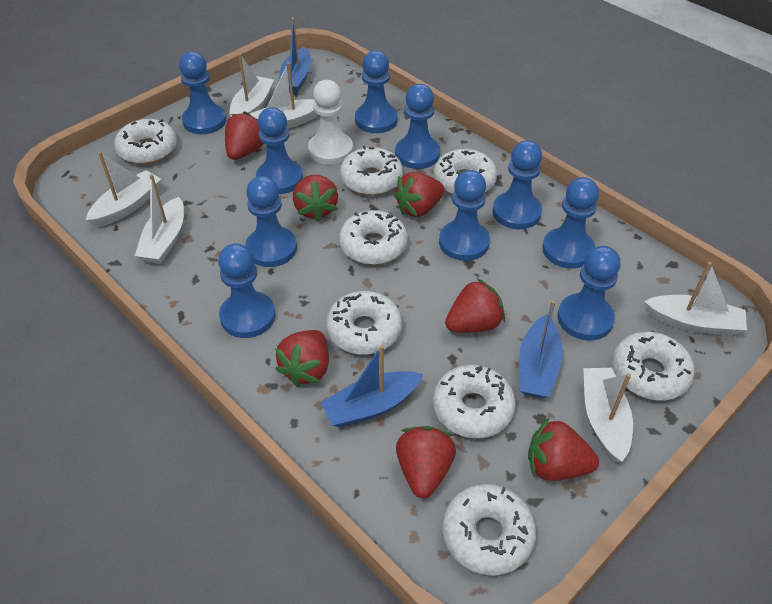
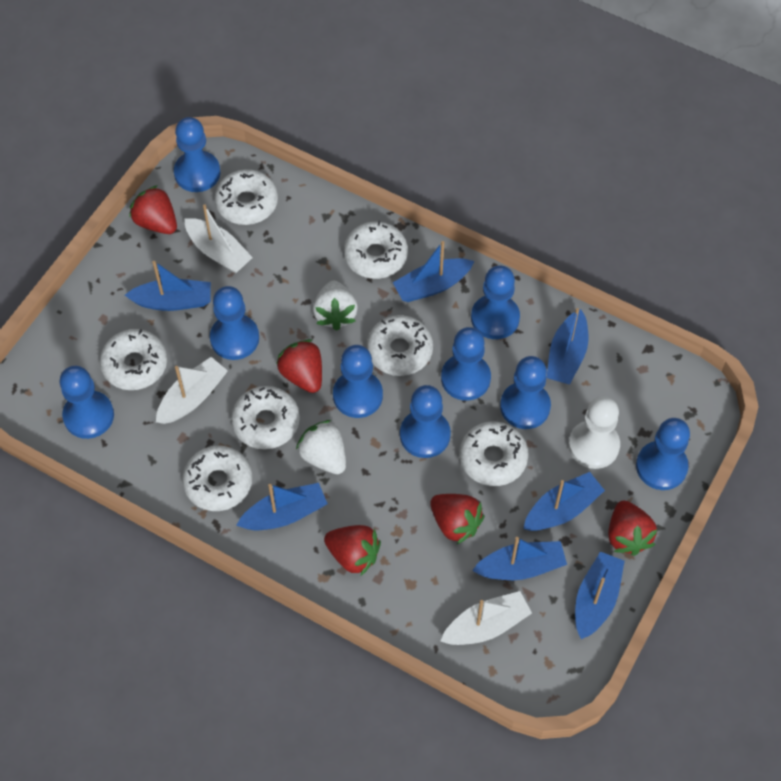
blue boat: [279,17,311,94] [320,345,423,428] [519,300,563,398] = 3 -> [125,261,211,311] [236,483,328,530] [393,241,474,302] [472,537,567,580] [523,472,605,531] [546,308,588,384] [575,552,625,639] = 7
blue pawn: [179,52,226,134] [218,243,276,338] [245,176,297,267] [256,107,303,194] [355,50,398,133] [395,84,440,169] [439,170,490,261] [492,140,542,229] [542,177,599,269] [558,246,620,341] = 10 -> [60,366,114,439] [174,117,221,192] [210,286,259,360] [333,345,383,418] [400,385,451,458] [441,327,491,401] [471,265,520,339] [500,356,551,429] [636,418,690,490] = 9
red strawberry: [225,112,264,160] [275,330,329,387] [293,175,338,222] [394,172,444,217] [396,426,456,498] [445,279,505,332] [528,418,599,481] = 7 -> [129,185,177,234] [276,339,322,393] [324,525,381,575] [430,494,484,544] [608,501,657,556] = 5
white boat: [86,151,161,227] [135,174,184,264] [230,54,274,117] [250,62,319,128] [583,368,633,462] [644,262,747,336] = 6 -> [156,357,228,424] [184,204,253,273] [440,591,532,645] = 3
white donut: [114,119,177,164] [326,291,402,355] [339,210,408,265] [340,146,403,195] [433,365,516,438] [434,149,497,195] [442,484,536,576] [612,331,695,400] = 8 -> [100,329,167,390] [182,446,252,511] [215,169,278,225] [231,386,300,449] [344,221,408,279] [367,315,433,376] [459,421,529,486] = 7
white strawberry: none = 0 -> [296,420,346,474] [313,281,358,331] = 2

